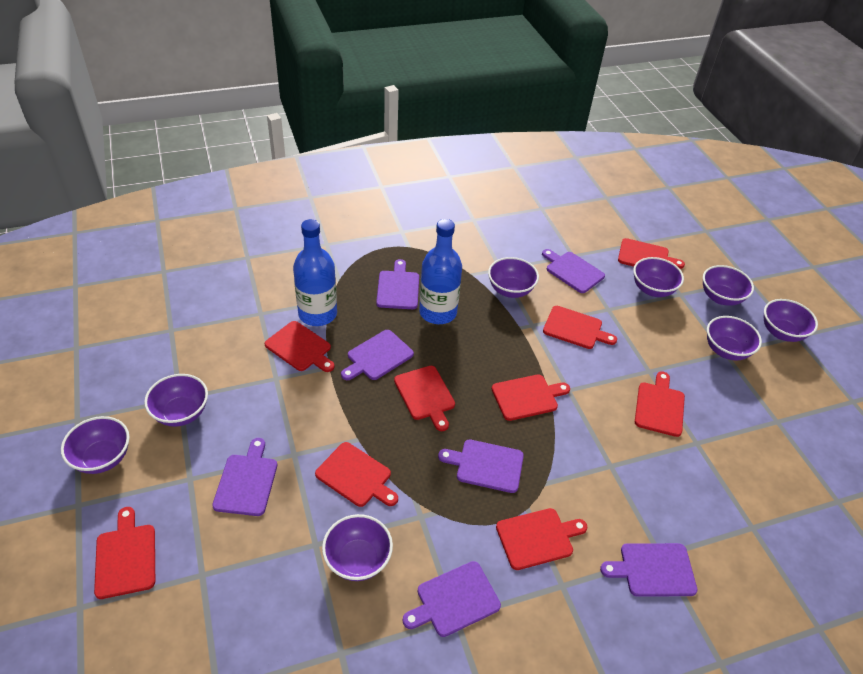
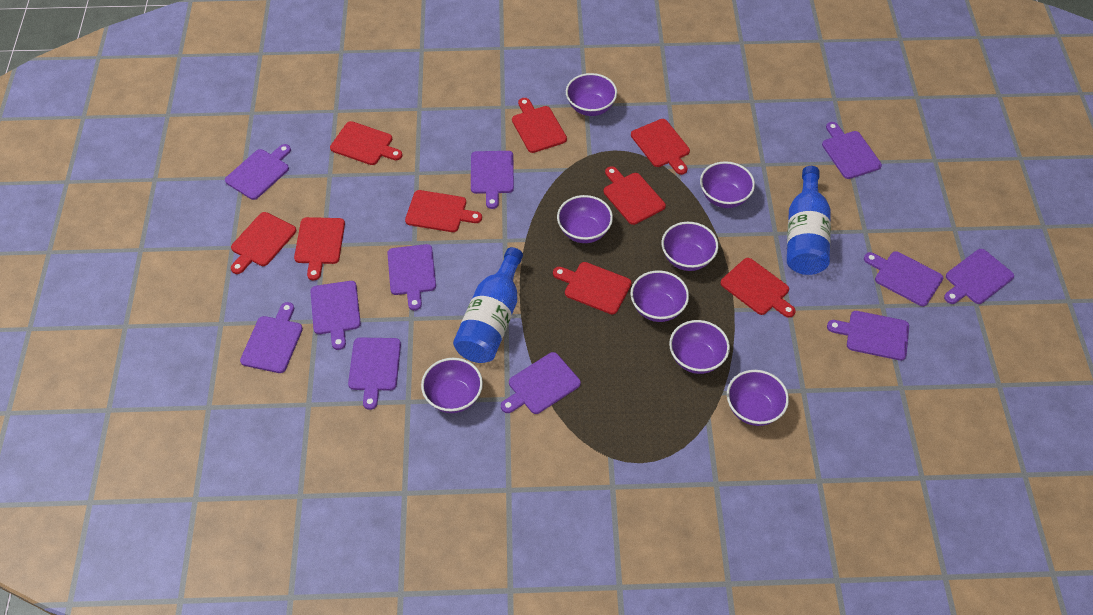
purple cutting board: [212,438,277,516] [341,330,414,380] [376,259,419,309] [402,561,501,637] [438,439,524,493] [542,249,605,293] [600,543,697,597] = 7 -> [225,144,291,200] [240,302,303,373] [310,281,361,350] [348,338,401,410] [387,244,436,310] [471,151,514,209] [501,352,581,414] [822,122,882,179] [827,311,909,361] [864,251,943,306] [944,249,1014,304] = 11

